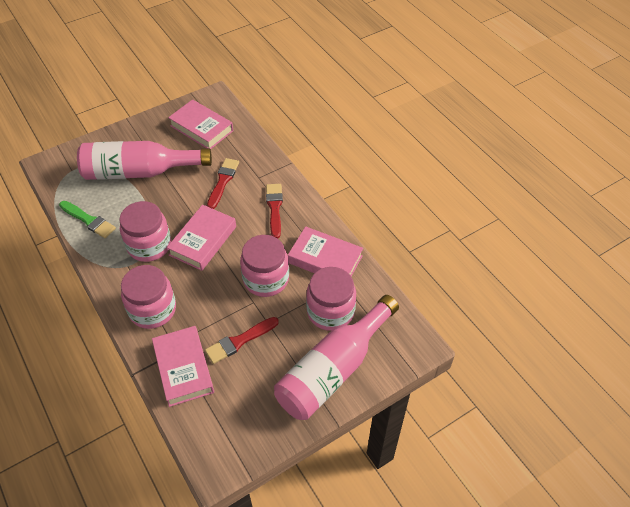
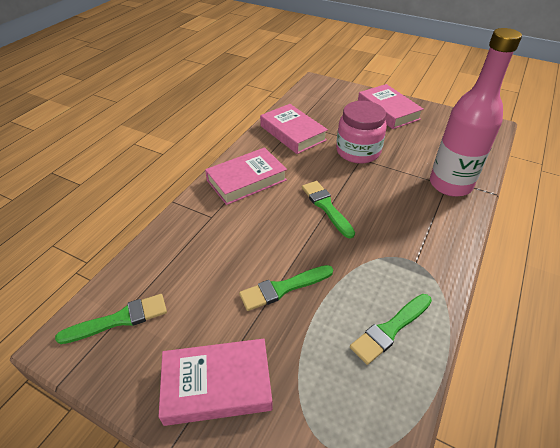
green brush: [59,201,116,238] = 1 -> [55,294,167,344] [239,265,333,311] [302,181,355,239] [350,294,432,365] = 4
pink bottle: [77,141,212,180] [274,295,399,420] = 2 -> [430,28,522,197] = 1
pink jar: [119,201,171,262] [121,265,176,329] [240,235,289,297] [306,267,356,331] = 4 -> [336,101,387,163] = 1
red brush: [205,317,279,364] [207,158,239,209] [266,184,283,239] = 3 -> none = 0

